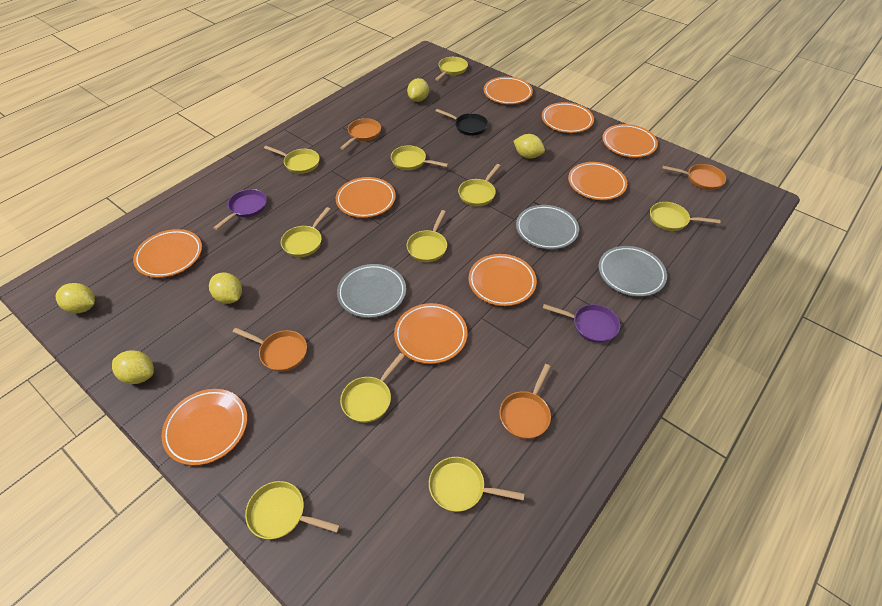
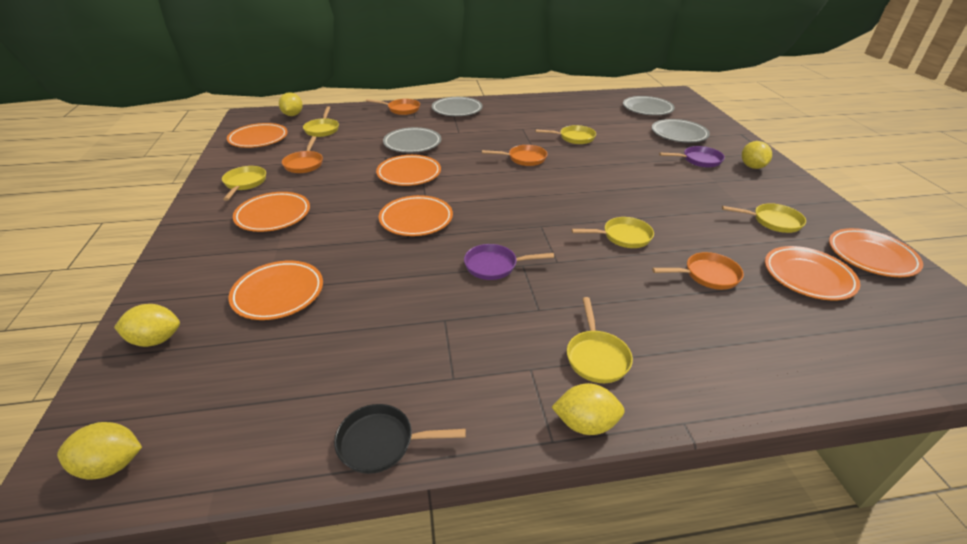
grey plate: [337,264,406,318] [516,205,579,249] [599,246,667,297] = 3 -> [383,127,441,153] [432,97,483,116] [623,96,675,115] [652,119,710,143] = 4
orange plate: [133,229,202,278] [161,389,247,466] [336,177,396,218] [394,303,468,364] [469,254,537,306] [484,77,533,104] [542,102,594,133] [568,162,627,200] [602,124,658,158] = 9 -> [227,123,288,148] [229,261,323,320] [233,192,310,232] [376,155,441,186] [379,195,453,236] [765,246,860,300] [829,228,923,277] = 7
yellow pan: [245,481,340,539] [264,146,320,174] [281,207,331,257] [340,353,405,423] [391,145,448,170] [407,210,447,262] [429,457,525,512] [435,57,468,81] [458,164,501,206] [650,202,720,231] = 10 -> [222,166,266,201] [303,106,339,137] [535,125,596,144] [567,297,633,383] [571,217,654,248] [722,203,806,233] = 6

